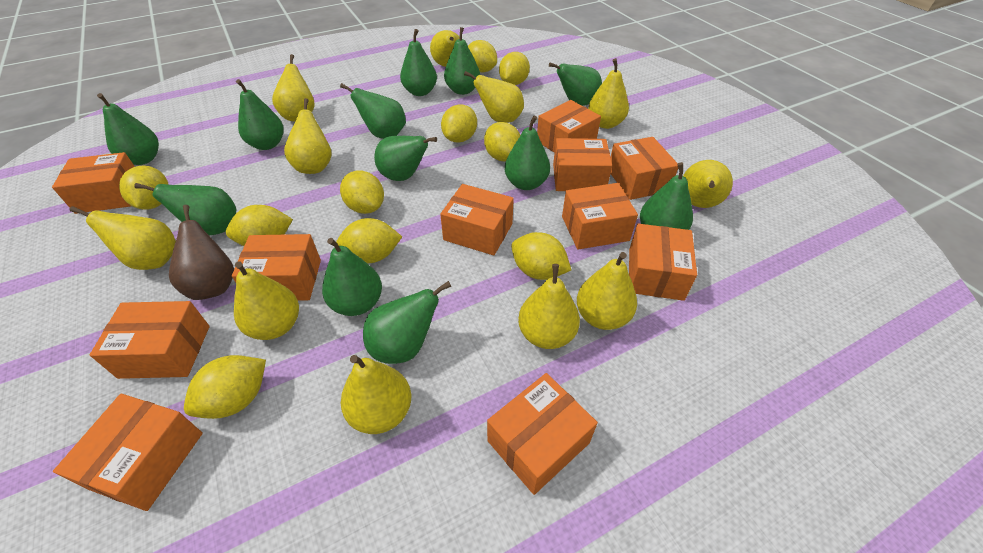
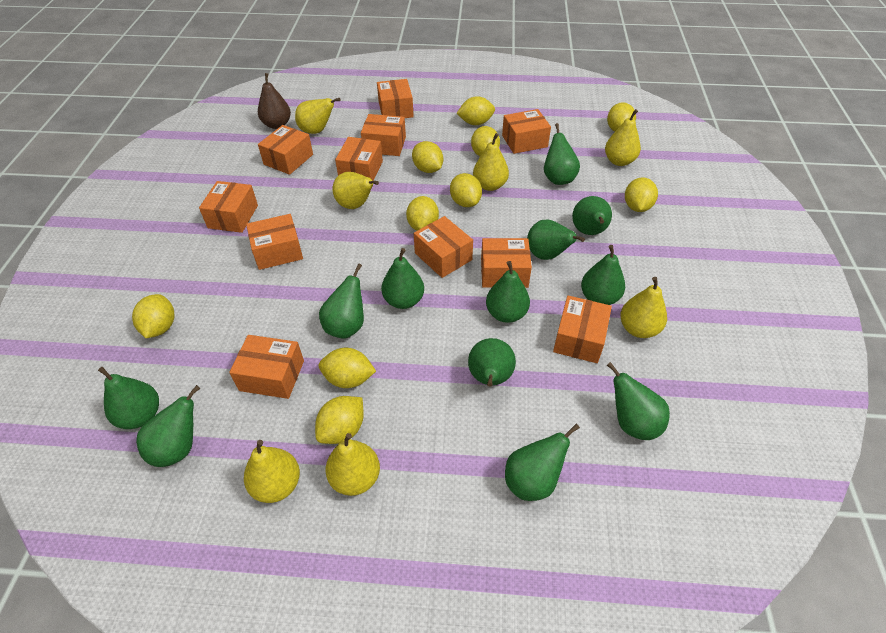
yellow pear: [69,206,176,270] [234,261,299,340] [272,54,315,122] [284,98,332,174] [341,355,411,434] [430,30,460,67] [464,71,524,123] [518,264,580,349] [577,252,637,330] [588,58,629,129] [683,160,733,208] = 11 -> [244,440,300,503] [295,98,340,134] [326,433,380,496] [333,172,379,209] [473,133,509,191] [605,109,641,166] [620,277,667,338] = 7

